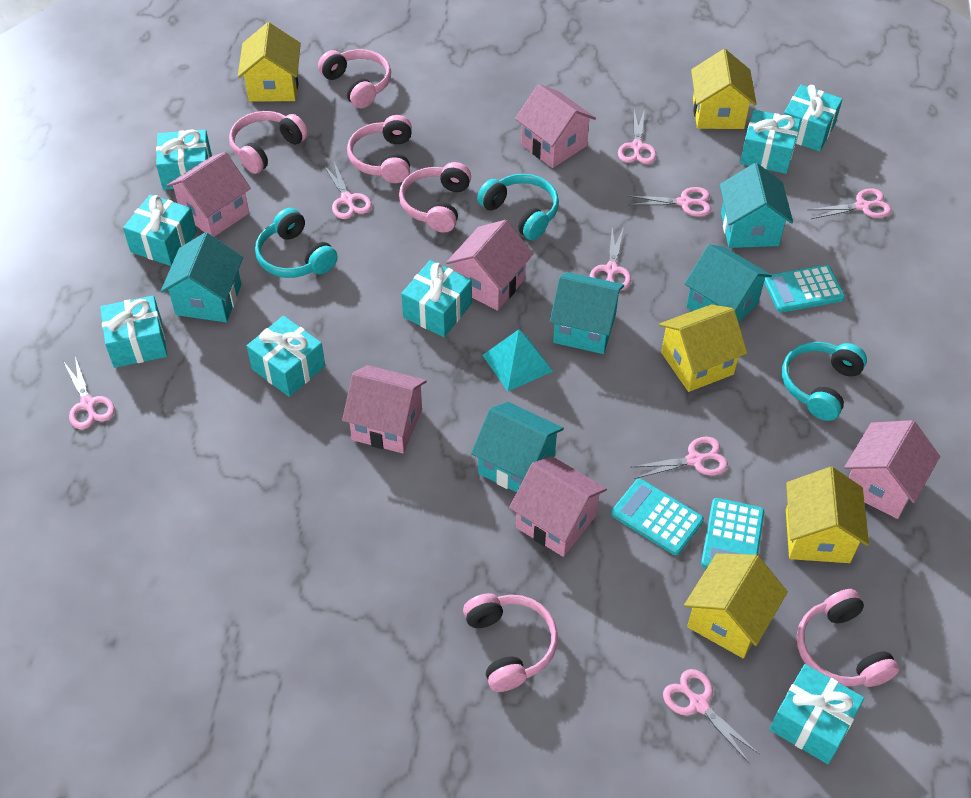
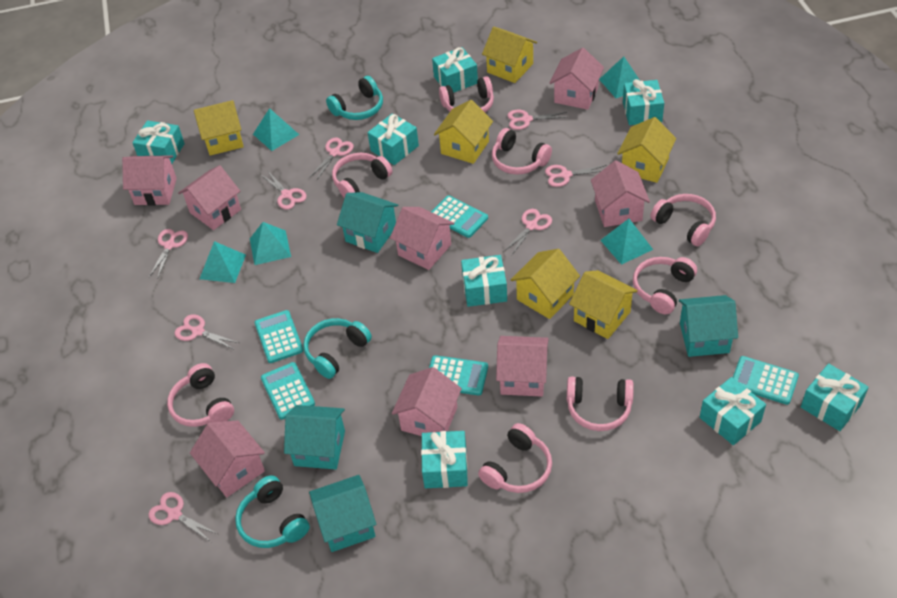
pink headphones: [229,111,308,174] [318,49,391,108] [347,115,412,183] [399,162,471,233] [463,593,558,692] [797,589,899,687] = 6 -> [167,363,234,427] [332,153,393,198] [439,76,494,113] [478,423,552,493] [492,128,552,175] [567,377,634,431] [633,257,697,314] [650,194,716,246] = 8
pink house: [167,152,251,237] [342,365,427,453] [446,220,534,311] [509,456,607,557] [515,84,596,168] [844,420,940,519] = 6 -> [122,155,177,206] [178,165,241,230] [190,420,265,497] [390,207,454,270] [392,367,462,436] [496,336,549,397] [550,48,604,110] [591,160,650,227] = 8
turquoise calculator: [611,479,704,555] [701,498,764,569] [764,265,845,312] = 3 -> [255,310,303,363] [261,362,315,420] [429,355,488,395] [431,195,488,238] [733,356,799,405] = 5
turquoise house: [161,232,243,322] [471,402,564,493] [550,272,624,354] [684,244,772,323] [720,163,793,248] = 5 -> [284,405,345,469] [309,475,376,552] [337,192,398,253] [679,295,738,357] = 4
turquoise pyramid: [483,329,553,391] = 1 -> [200,241,246,283] [250,222,291,265] [253,108,299,151] [599,56,640,98] [600,219,653,265] = 5
yellow house: [238,22,301,102] [659,304,747,392] [684,553,788,659] [691,49,756,129] [786,467,869,563] = 5 -> [194,100,244,156] [434,100,493,164] [482,26,537,83] [511,249,580,319] [569,270,638,339] [617,117,676,183] = 6

